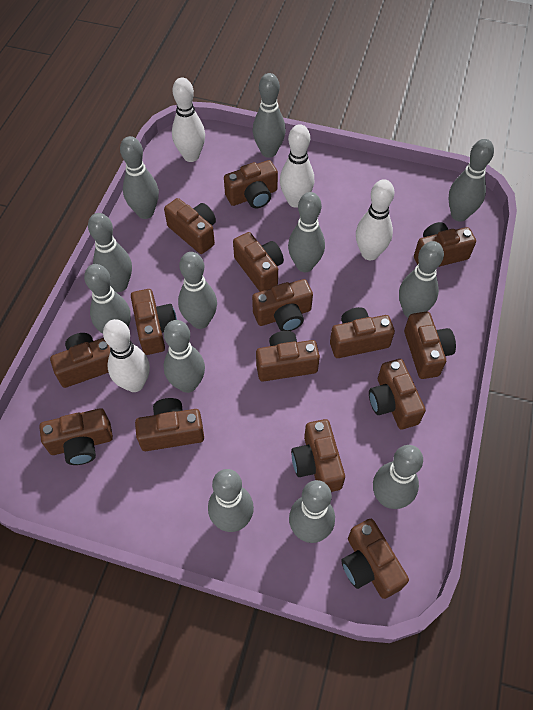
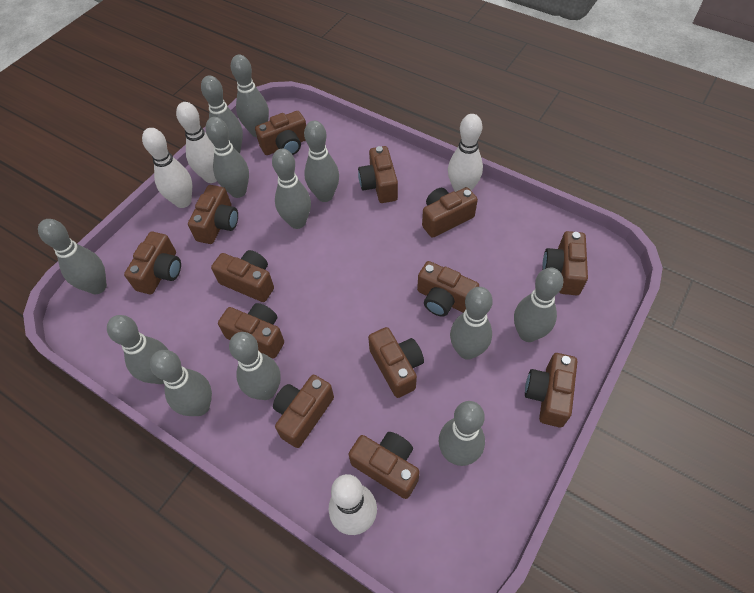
brown camera: [39,408,113,465] [50,333,110,388] [131,289,177,355] [135,398,204,451] [164,198,216,254] [224,160,278,208] [233,232,284,292] [252,279,313,331] [256,331,320,382] [291,419,345,492] [330,307,395,358] [341,519,409,599] [369,359,426,429] [404,312,456,379] [414,222,476,267] = 15 -> [124,232,181,294] [188,185,238,244] [211,250,274,302] [218,303,284,359] [255,111,306,155] [273,375,334,448] [349,432,420,499] [358,146,398,203] [368,327,424,398] [417,261,479,317] [422,187,478,238] [525,353,577,427] [542,231,588,295] = 13

